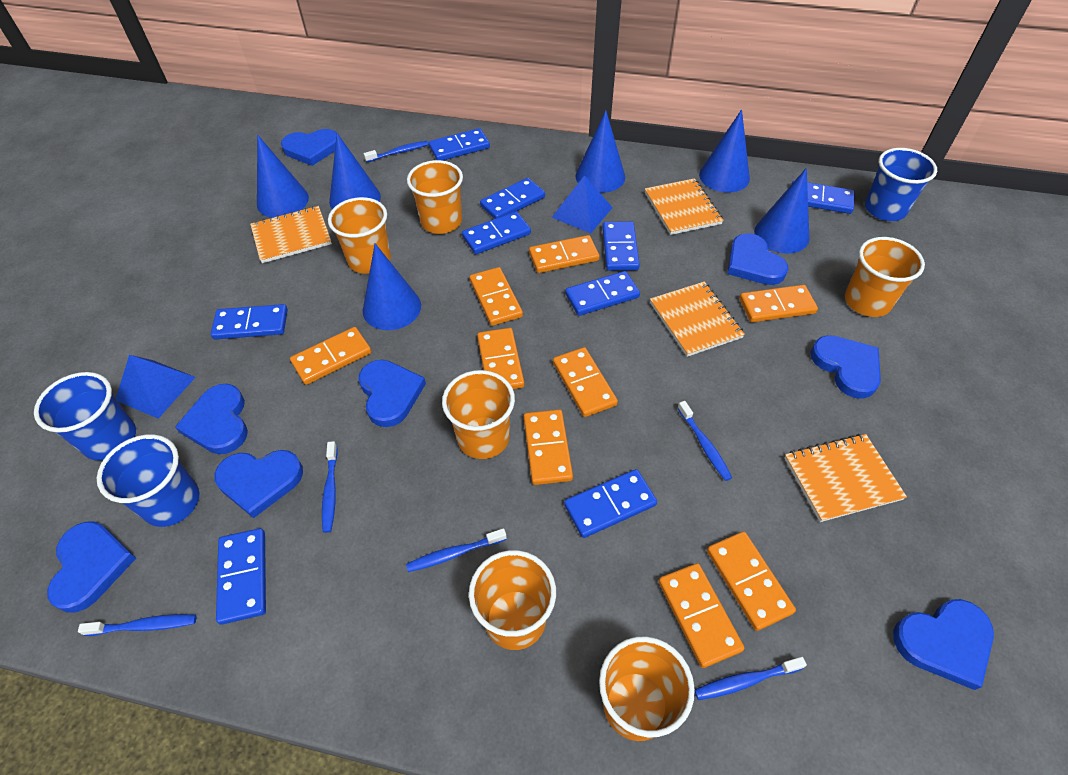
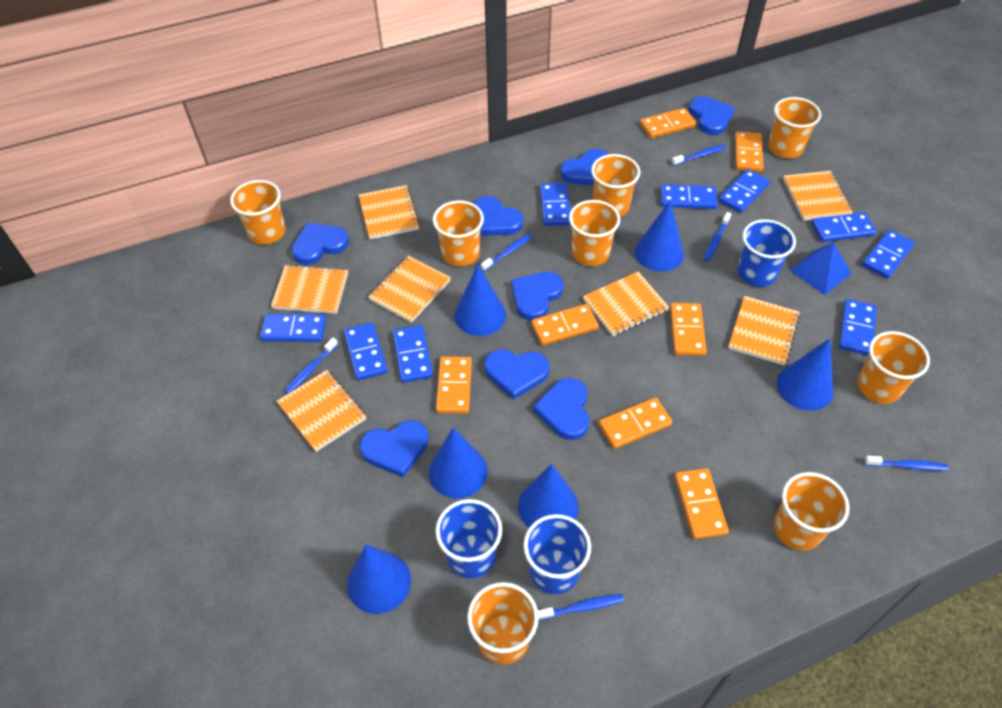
blue pyramid: [116,355,196,419] [551,175,613,233] = 2 -> [789,242,851,295] = 1
orange cup: [328,197,391,274] [407,160,463,234] [442,370,515,459] [469,550,556,650] [599,636,695,741] [845,237,925,317] = 6 -> [230,180,286,245] [433,200,484,266] [467,582,539,665] [569,200,620,266] [591,154,640,217] [768,97,821,158] [773,472,850,551] [857,331,930,404] = 8
orange domino: [290,327,371,385] [470,267,523,326] [477,328,525,389] [524,410,573,485] [529,235,600,273] [553,347,618,417] [658,563,744,668] [707,531,796,631] [739,285,818,322] = 9 -> [436,356,472,414] [531,304,599,346] [599,397,672,449] [640,108,696,138] [670,303,707,356] [675,468,729,539] [735,131,764,172] = 7
orange notebook: [250,206,332,263] [645,178,723,235] [650,282,745,357] [784,434,907,522] = 4 -> [271,264,348,314] [277,370,366,452] [359,185,420,239] [368,256,451,323] [583,272,669,336] [728,296,800,365] [783,171,853,221] = 7

